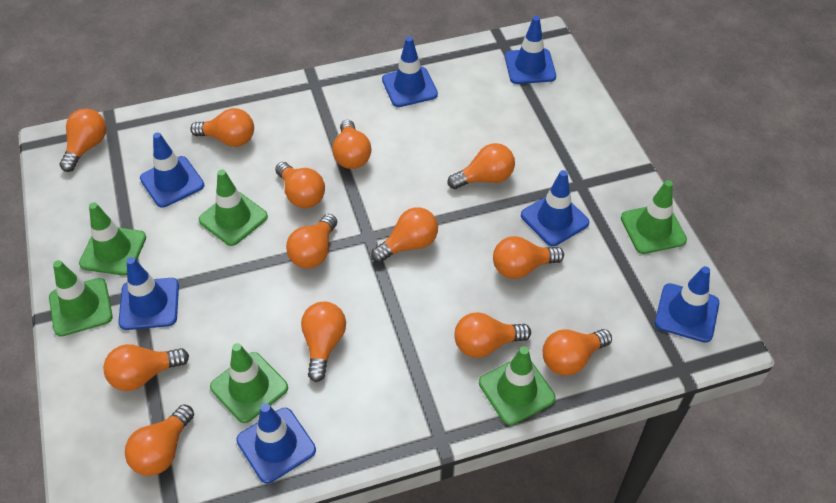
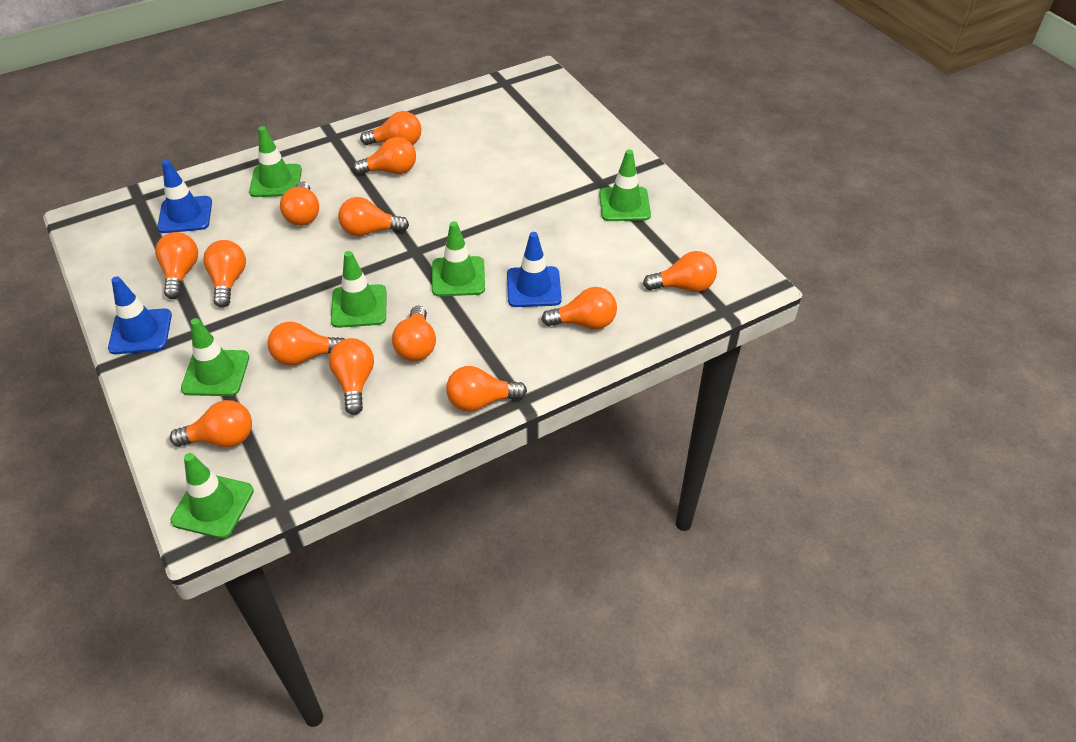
blue traffic cone: [118,257,179,330] [140,132,204,208] [236,403,316,484] [382,37,438,107] [505,16,556,84] [521,170,589,246] [655,266,719,343] = 7 -> [108,276,172,354] [157,160,212,233] [507,232,562,307] = 3

